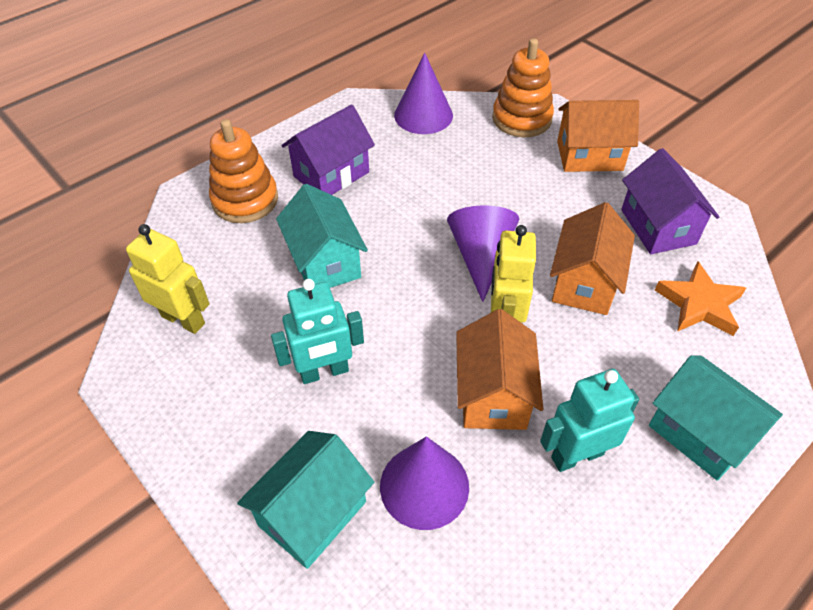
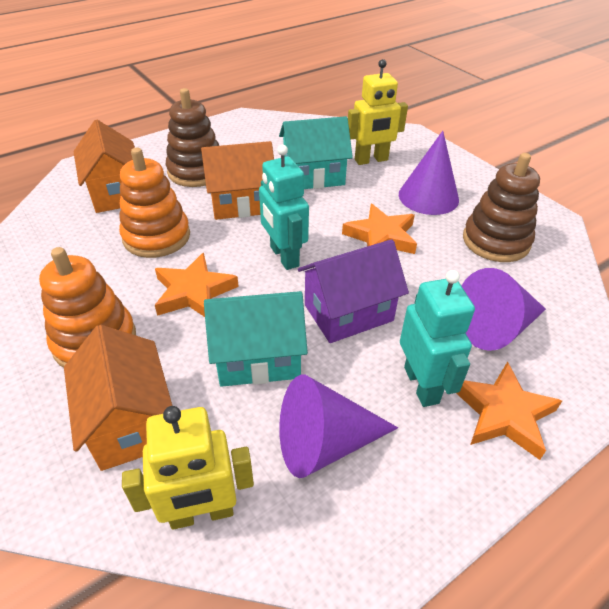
brown stacking toy: none = 0 -> [166,88,219,187] [463,153,540,262] = 2
orange star: [655,262,746,336] = 1 -> [155,253,239,317] [342,204,417,254] [456,361,562,460] = 3
purple house: [281,104,375,195] [621,148,719,254] = 2 -> [298,239,409,343] = 1
turquoise house: [237,431,374,569] [276,184,368,288] [649,355,783,481] = 3 -> [204,291,308,387] [279,116,353,189] = 2

